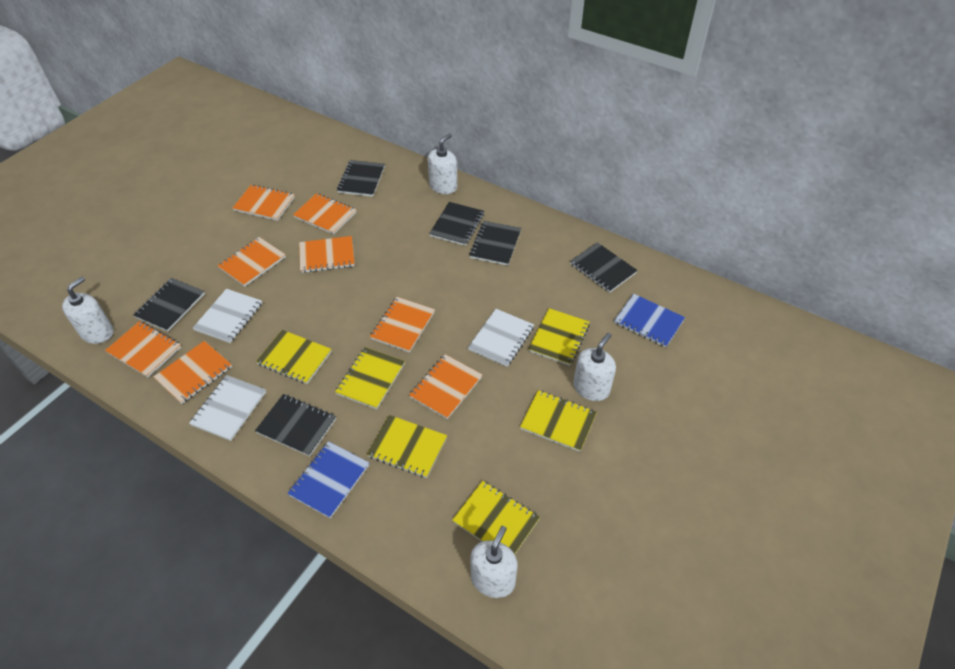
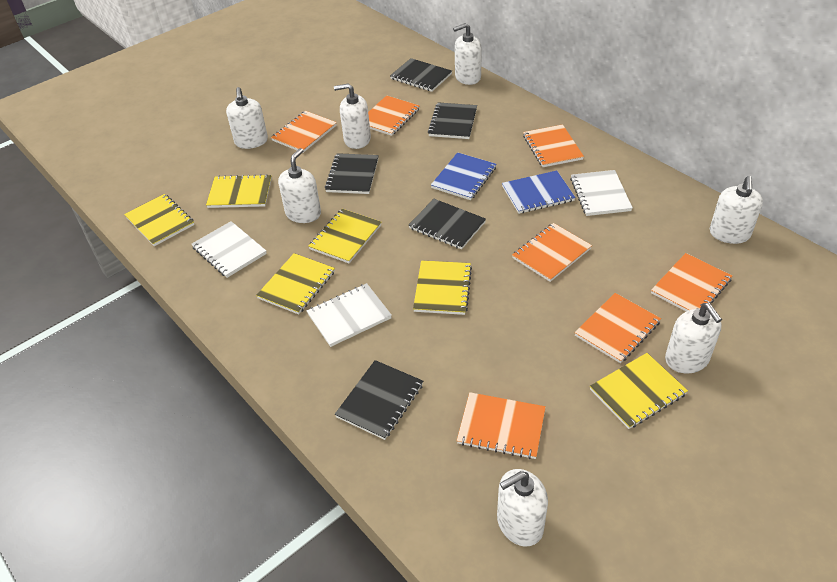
black notebook: [133,278,205,332] [255,394,336,457] [337,160,385,197] [429,202,484,246] [469,221,521,266] [570,242,638,293] = 6 -> [325,153,379,194] [335,360,423,440] [390,58,452,92] [409,199,486,249] [428,103,477,139] = 5
orange notebook: [105,321,181,377] [153,341,232,404] [217,237,286,287] [233,185,295,221] [293,193,356,234] [299,236,355,273] [370,297,435,353] [409,354,482,419] = 8 -> [271,111,337,153] [368,95,420,136] [457,392,546,459] [512,223,592,282] [523,124,584,167] [575,293,661,363] [651,253,732,312] = 7
white soap dispenser: [62,277,113,344] [428,133,457,194] [470,526,517,598] [573,333,616,401] = 4 -> [226,87,268,149] [278,148,321,223] [334,83,371,149] [453,23,482,85] [497,469,548,547] [665,303,722,374] [710,176,763,244] = 7

